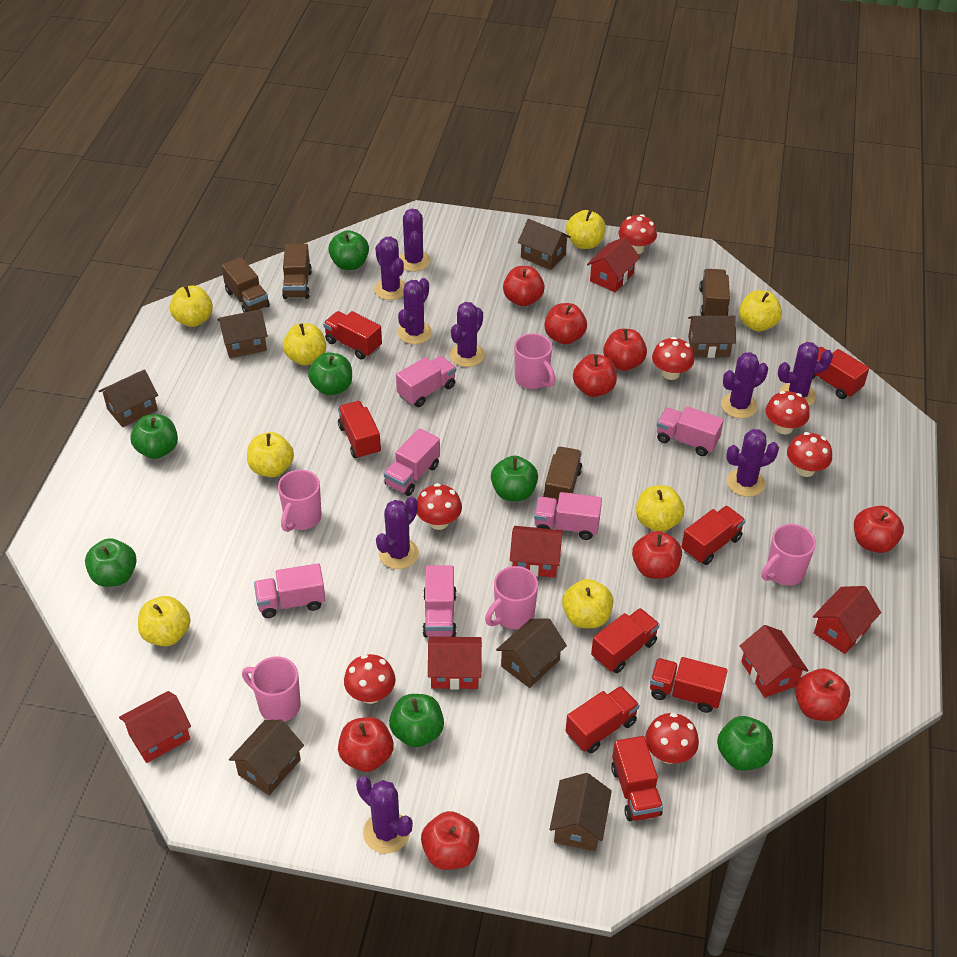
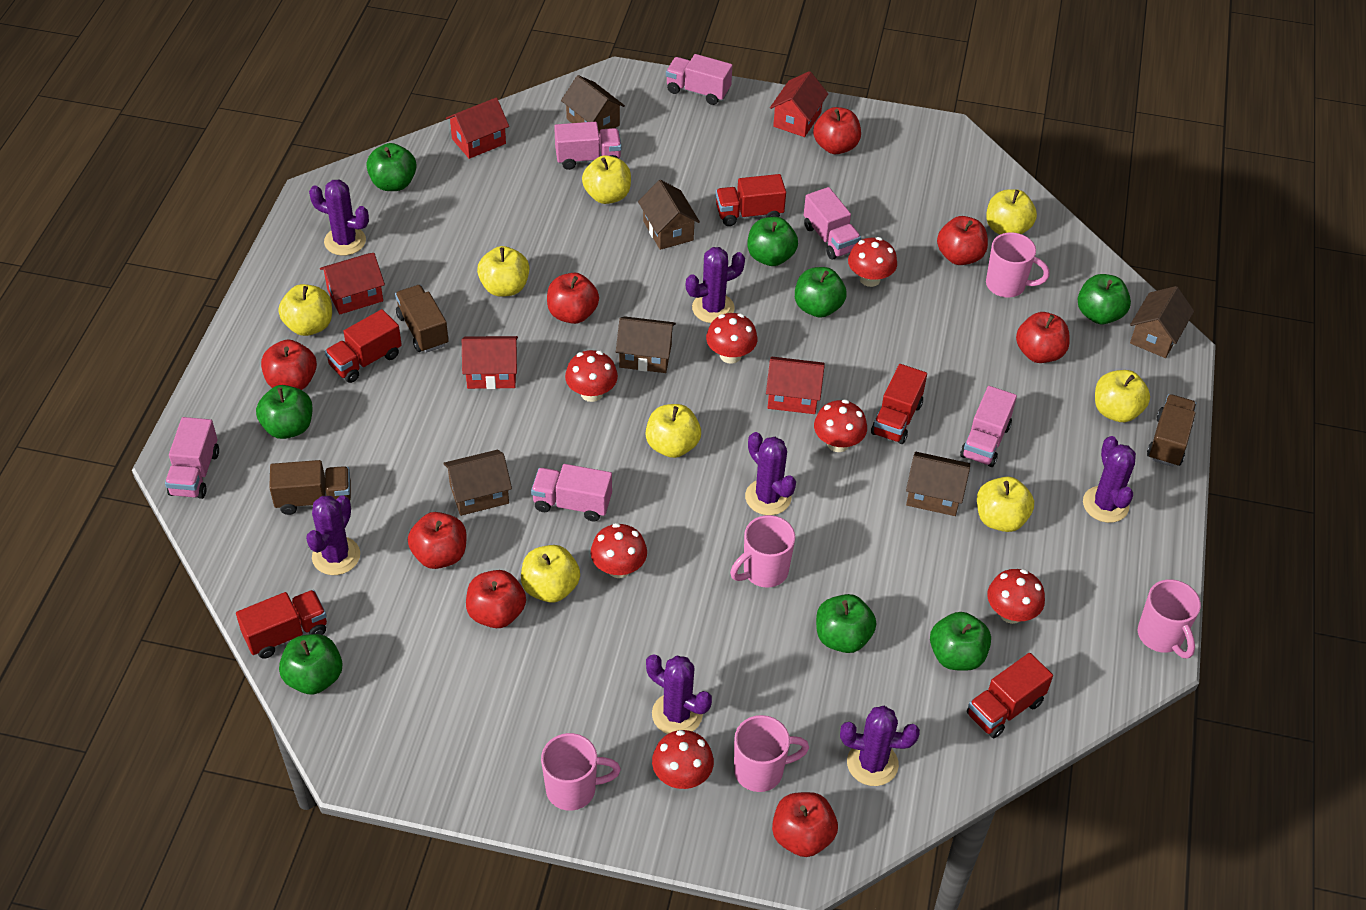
brown house: [99,370,158,427] [218,309,268,358] [229,720,304,795] [496,618,567,688] [518,219,571,270] [549,773,612,851] [688,316,736,358] = 7 -> [443,450,512,516] [561,75,625,132] [616,316,676,373] [638,180,700,250] [906,452,970,516] [1130,286,1194,358] = 6
brown truck: [221,257,270,313] [282,244,312,299] [543,447,582,505] [699,269,730,316] = 4 -> [269,460,351,515] [395,285,449,353] [1147,394,1196,467] = 3
green apple: [85,538,137,587] [131,414,178,459] [308,353,352,396] [328,230,369,270] [389,694,444,747] [491,455,538,501] [717,716,773,771] = 7 -> [256,385,313,439] [279,634,343,694] [366,143,417,191] [748,217,798,266] [795,267,847,318] [816,594,876,653] [930,612,991,671] [1078,274,1131,324] = 8
purple cactus: [356,776,413,854] [374,236,405,300] [376,497,419,569] [397,278,432,344] [399,209,431,271] [450,302,485,367] [721,352,768,418] [726,429,779,497] [778,342,833,406] = 9 -> [306,495,360,575] [309,180,369,256] [646,654,712,734] [686,247,745,323] [745,432,796,515] [840,706,920,786] [1083,436,1136,523] = 7
red apple: [338,717,394,772] [421,811,480,870] [503,266,545,306] [544,303,587,345] [573,354,617,397] [603,329,647,371] [632,531,682,579] [795,668,850,721] [854,506,904,553] = 9 -> [261,340,317,390] [408,512,466,569] [466,570,526,628] [547,273,599,324] [772,792,838,857] [813,107,861,154] [937,216,988,265] [1016,312,1070,363] = 8
red house: [119,691,191,763] [428,637,482,690] [510,526,563,578] [587,237,640,292] [740,625,809,698] [813,586,881,654] = 6 -> [320,253,385,315] [446,98,509,159] [462,336,518,389] [766,357,825,414] [770,71,828,137] = 5
red truck: [323,311,382,359] [338,401,381,459] [565,686,640,753] [591,608,660,673] [611,736,663,821] [650,657,728,713] [682,506,745,565] [812,347,869,399] = 8 -> [236,590,327,659] [325,309,402,383] [716,174,786,226] [871,364,927,444] [967,653,1053,738] = 5

